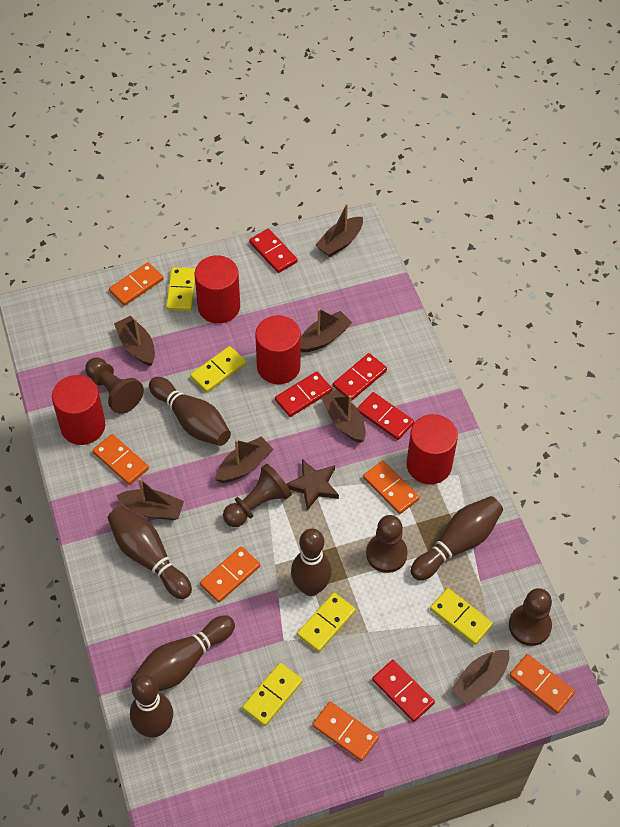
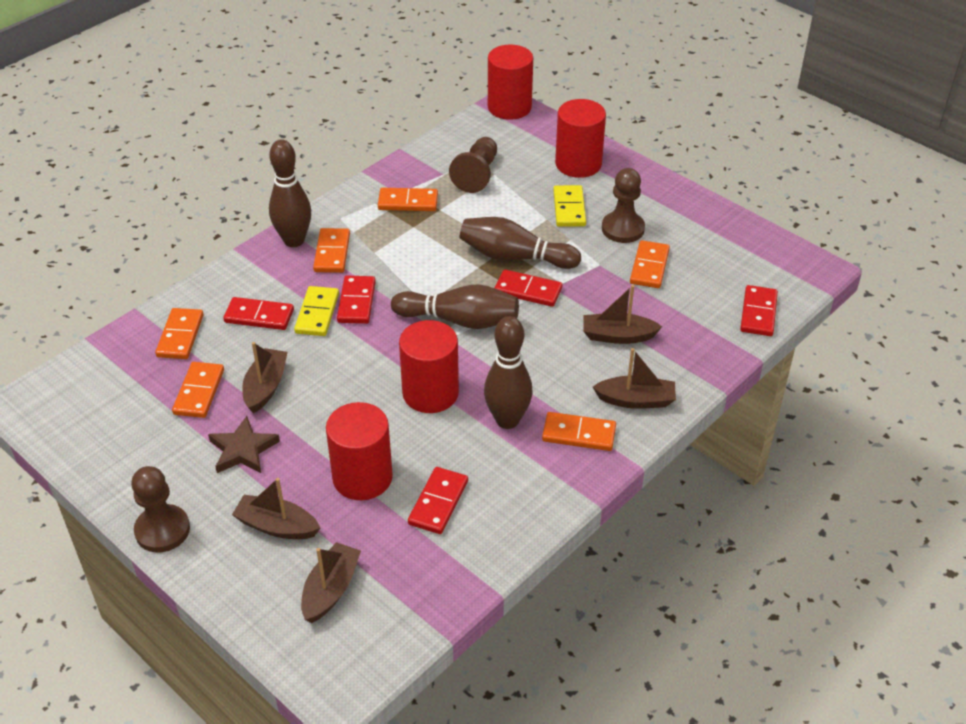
brown boat: [114,316,155,366] [116,478,184,520] [215,437,274,483] [301,308,352,352] [316,204,363,257] [321,389,366,443] [451,650,509,704] = 7 -> [232,478,320,539] [242,342,288,413] [301,542,361,623] [583,285,662,344] [593,348,676,409] = 5
brown bowling pin: [107,506,192,599] [130,675,173,737] [131,615,235,692] [149,377,231,446] [291,529,332,596] [411,496,503,581] = 6 -> [269,139,311,247] [391,284,519,329] [459,217,581,269] [484,316,533,429] = 4
brown pawn: [85,357,144,414] [223,464,292,527] [366,515,408,573] [509,588,552,646] = 4 -> [131,466,190,553] [449,137,497,193] [602,168,645,243] = 3
yellow domino: [166,267,196,311] [190,346,246,393] [242,663,303,726] [297,592,356,652] [430,588,493,645] = 5 -> [294,286,339,336] [553,185,586,227] = 2

